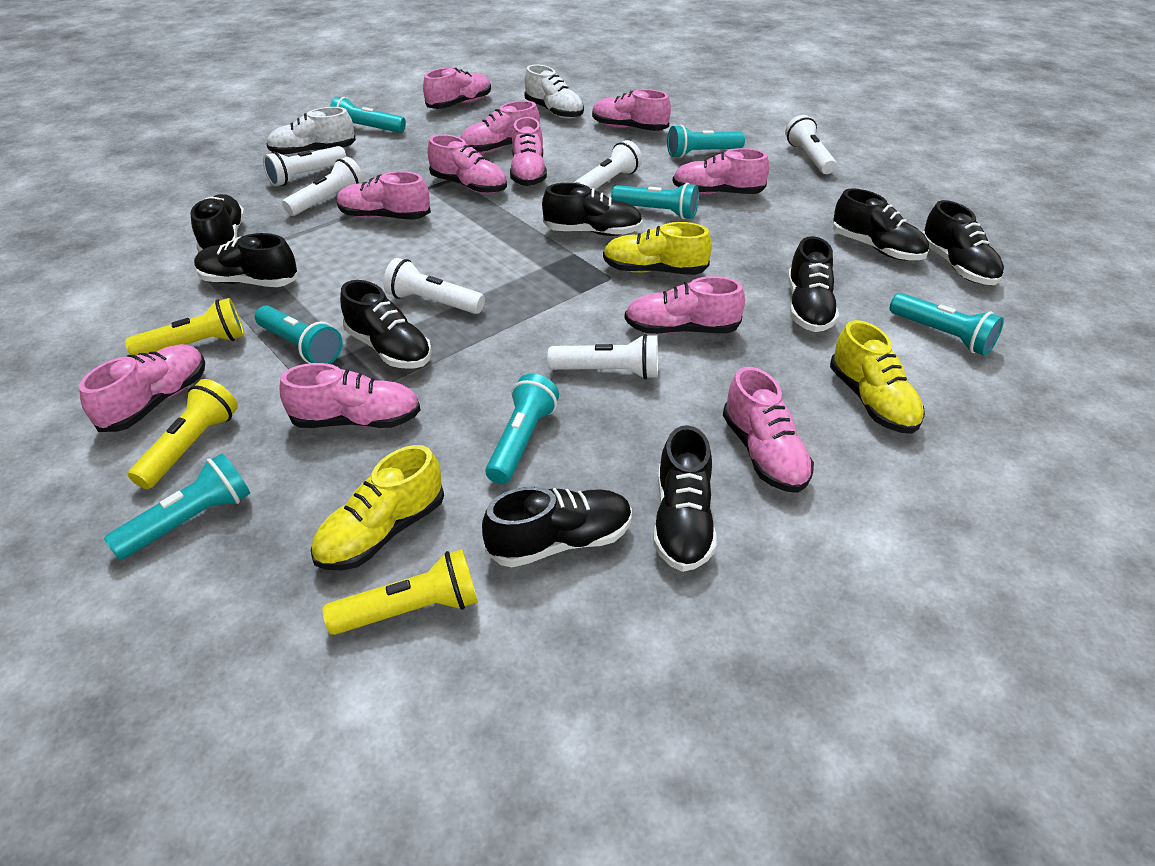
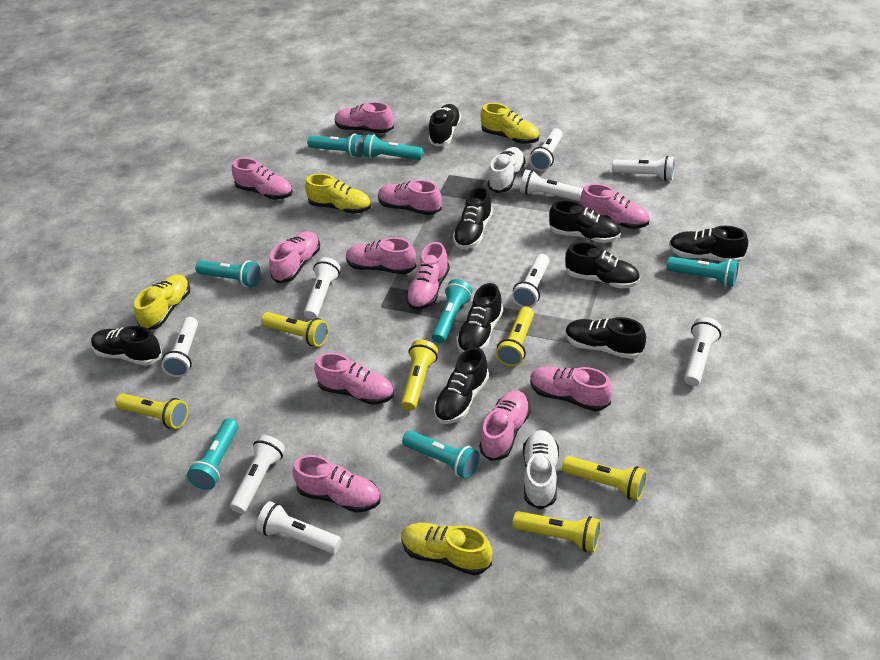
white flashlight: [263,146,346,186] [282,157,364,216] [383,258,485,314] [548,334,658,380] [574,140,642,189] [785,115,837,174] = 6 -> [161,317,198,377] [230,435,285,514] [256,501,342,554] [304,257,341,320] [512,254,549,308] [520,170,583,201] [529,128,563,171] [612,156,675,181] [684,317,722,386] = 9
yellow flashlight: [125,298,244,355] [128,379,238,489] [323,549,478,635] = 3 -> [115,394,188,429] [261,312,329,347] [401,340,438,411] [496,307,534,366] [513,511,600,552] [562,456,647,501] = 6
yellow shoe: [311,445,444,571] [603,222,712,275] [830,320,925,434] = 3 -> [134,274,190,330] [305,174,371,214] [401,523,492,575] [480,103,539,144] = 4

